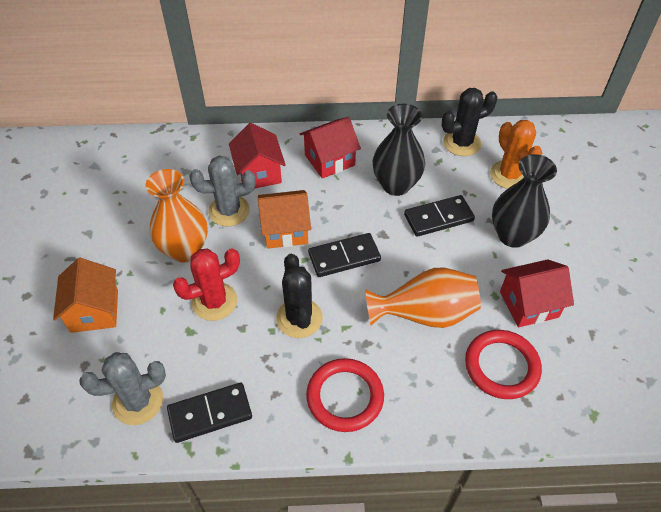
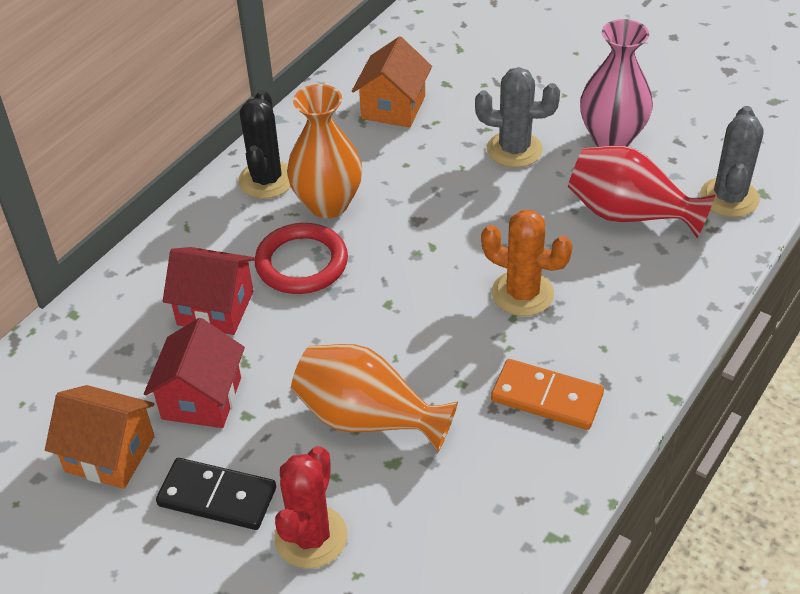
black cactus: [276,254,323,338] [442,88,497,156] = 2 -> [238,90,291,199] = 1
black domino: [167,383,252,443] [308,233,381,277] [404,195,475,237] = 3 -> [156,458,276,530] = 1
black vase: [373,104,425,196] [492,154,557,248] = 2 -> none = 0
orange domino: none = 0 -> [491,359,604,430] = 1
pink vase: none = 0 -> [580,19,653,147] = 1
red house: [229,123,286,189] [300,117,361,178] [500,259,574,327] = 3 -> [144,318,245,428] [163,247,255,335] = 2
red ring: [306,358,384,432] [465,330,542,399] = 2 -> [255,223,348,294] = 1
red vase: none = 0 -> [568,146,715,238] = 1

